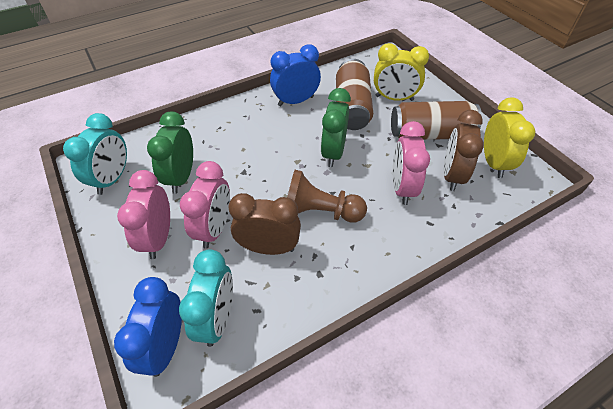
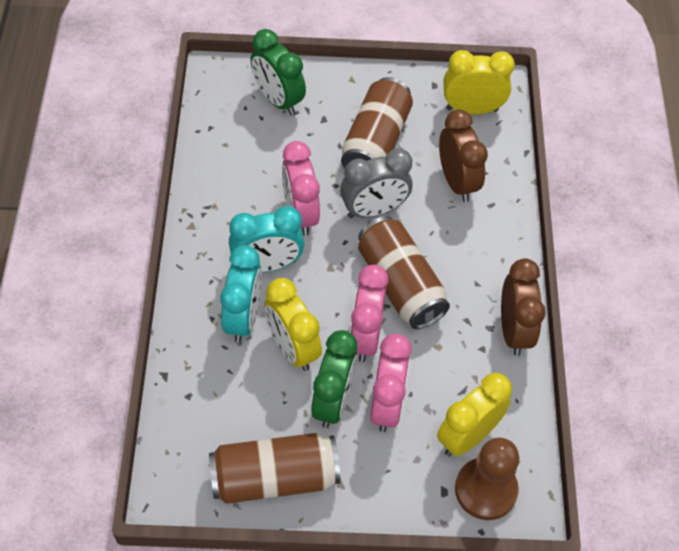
blue clock: [114,277,182,377] [270,44,321,106] = 2 -> none = 0
brown can: [336,59,373,130] [391,101,482,140] = 2 -> [209,433,340,504] [341,77,413,169] [358,216,450,329] = 3
grey clock: none = 0 -> [340,148,412,218] = 1
yellow clock: [374,43,429,101] [484,97,535,178] = 2 -> [264,278,322,371] [437,373,512,456] [444,50,515,114] = 3

